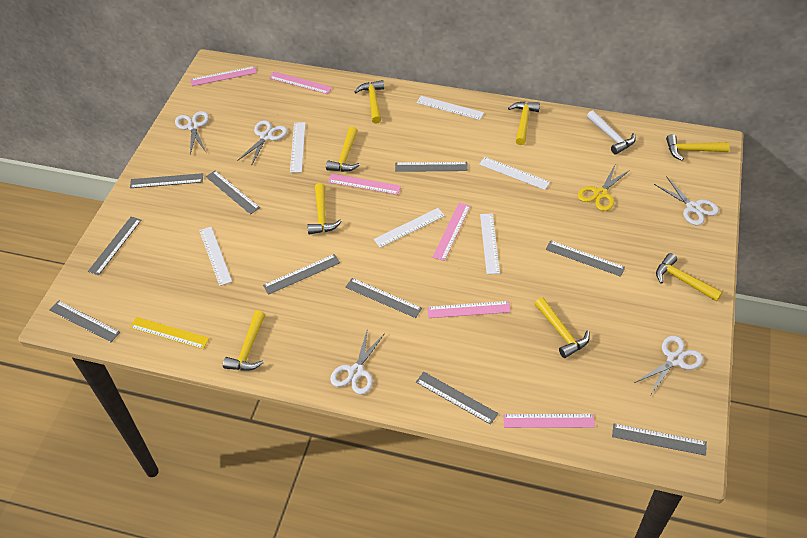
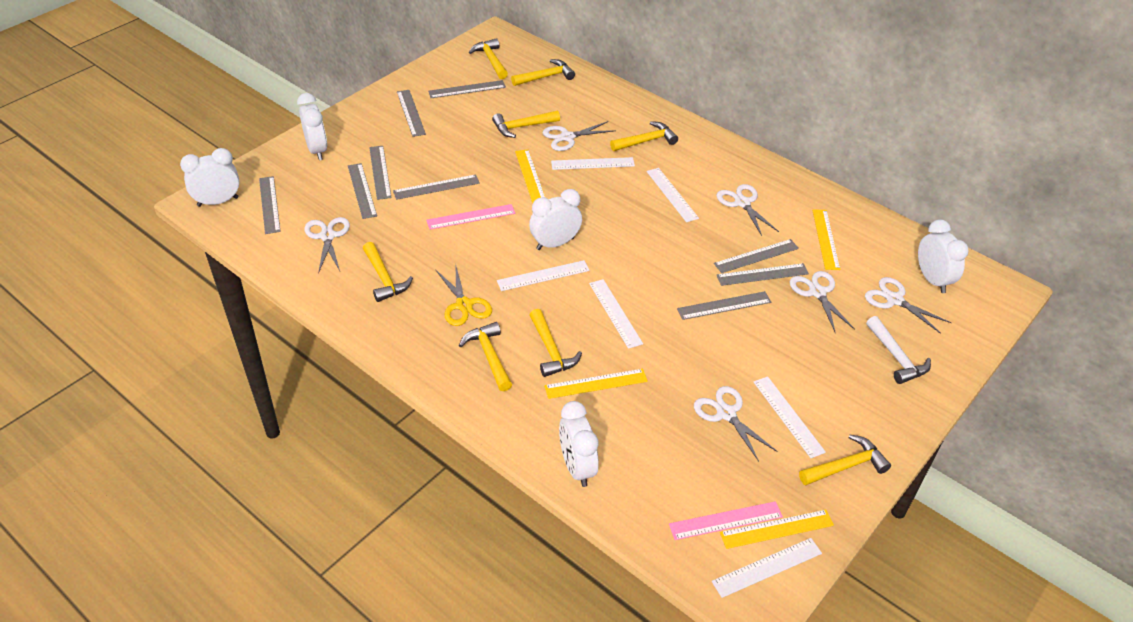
grey ruler: [50,300,120,342] [88,217,141,275] [130,173,203,188] [206,170,260,215] [263,254,340,295] [345,278,422,318] [395,162,468,172] [416,372,498,425] [546,240,625,277] [612,424,707,456] = 10 -> [259,176,281,234] [348,163,377,219] [369,146,392,200] [393,174,480,200] [397,90,426,137] [428,80,506,98] [677,291,771,320] [714,239,799,273] [717,263,809,286] = 9
pink ruler: [190,66,257,86] [269,71,332,94] [328,173,401,195] [427,301,511,318] [432,203,470,261] [503,414,595,428] = 6 -> [426,204,515,230] [669,501,783,540] = 2
white clock: none = 0 -> [180,148,239,207] [297,93,327,160] [529,189,582,250] [559,401,599,487] [918,220,969,293] = 5
white scissors: [175,111,209,155] [237,120,288,166] [330,328,385,395] [634,336,703,395] [654,176,719,225] = 5 -> [305,217,350,274] [543,121,616,151] [694,386,778,461] [716,184,779,236] [790,271,855,333] [865,277,952,334] = 6
yellow ruler: [130,317,209,349] = 1 -> [515,149,545,203] [544,369,648,399] [720,509,834,549] [812,209,841,270] = 4

